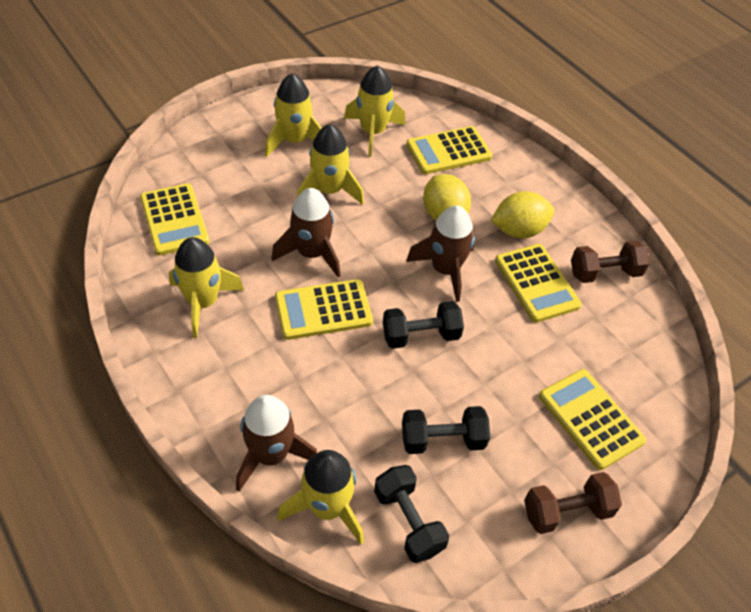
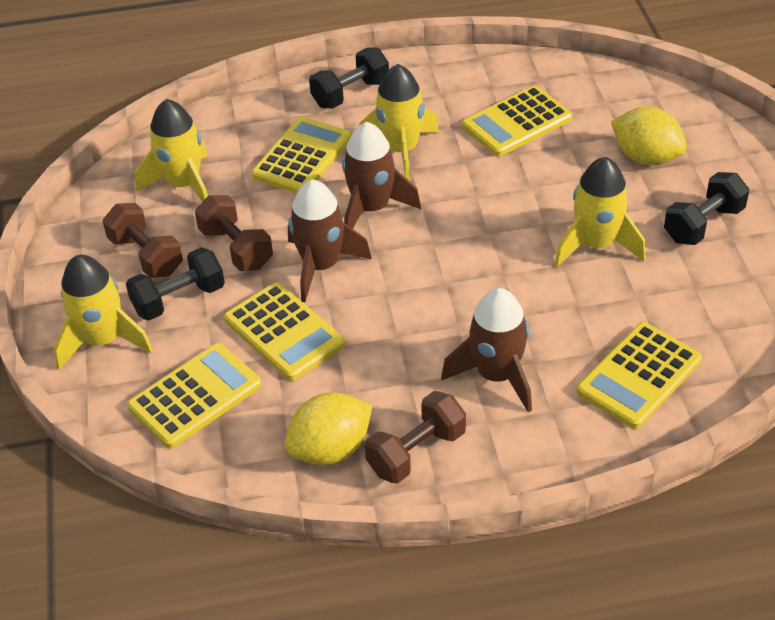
brown dumbbell: [524,472,622,534] [571,241,650,283] = 2 -> [103,203,183,278] [195,195,273,271] [365,391,466,484] = 3
yellow rocket: [169,237,244,338] [265,73,322,157] [277,450,364,545] [297,124,364,205] [344,65,405,157] = 5 -> [54,255,153,370] [135,99,208,202] [359,64,439,181] [555,157,645,267] = 4

